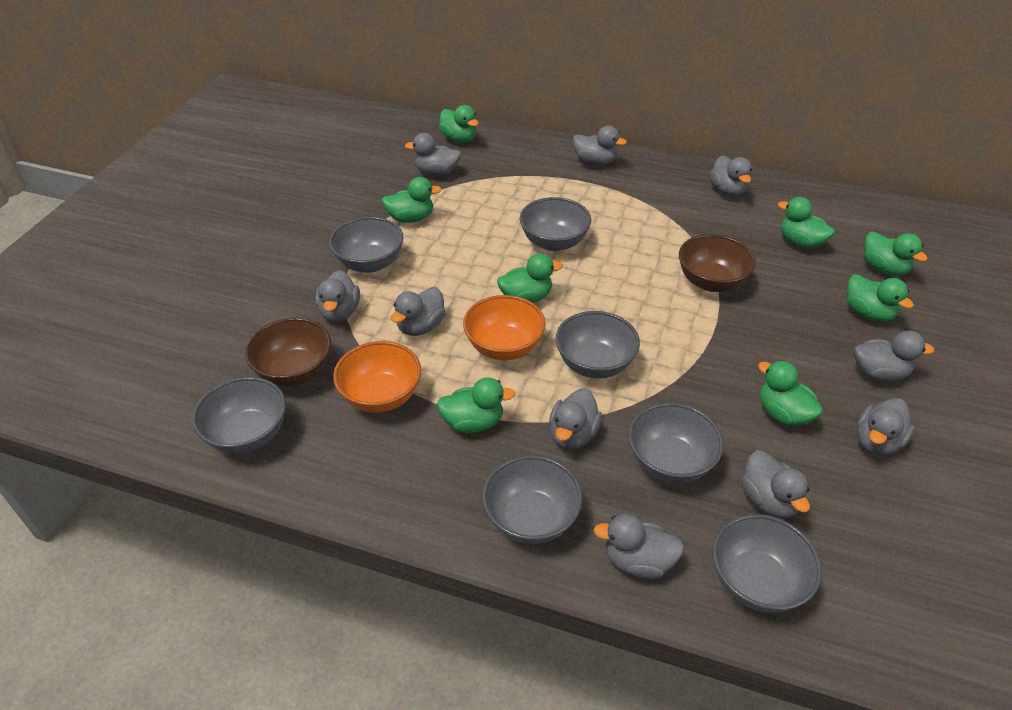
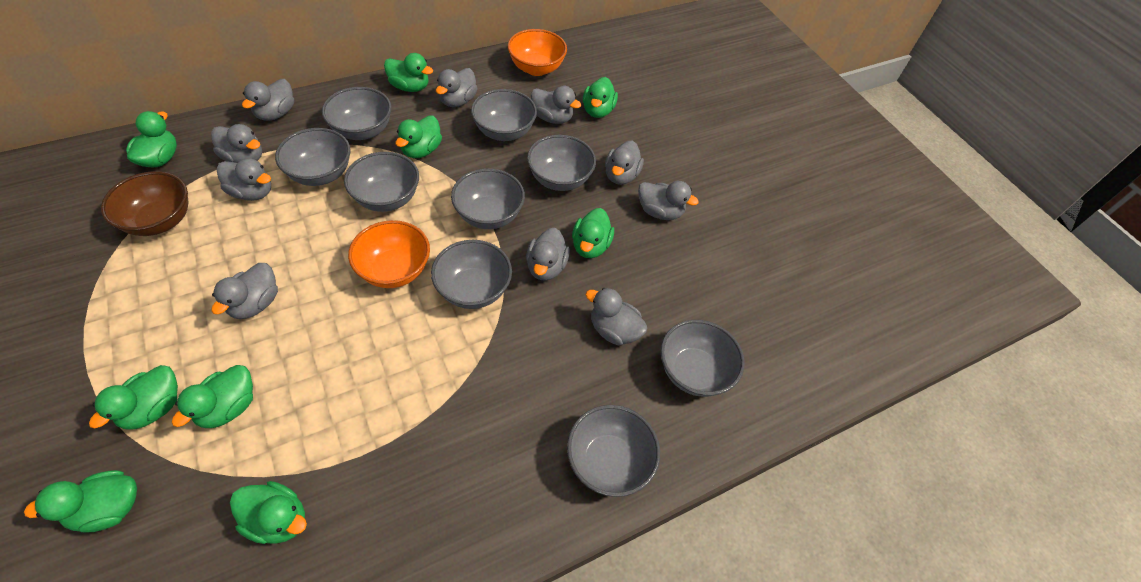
brown bowl: [245,318,331,386] [679,234,756,292] = 2 -> [101,171,188,236] = 1
green duck: [382,177,442,223] [437,377,516,433] [439,105,479,143] [497,253,563,303] [758,361,823,426] [778,197,835,249] [847,274,914,322] [864,232,928,276] = 8 -> [24,470,137,533] [89,365,178,430] [126,111,177,168] [172,365,253,428] [230,481,307,544] [384,53,433,92] [396,116,442,158] [572,208,614,258] [583,77,618,118] = 9
grey bowl: [192,377,286,454] [329,217,404,273] [482,455,583,544] [520,197,591,251] [555,311,640,378] [628,403,724,483] [713,514,822,613] = 7 -> [275,128,351,186] [322,87,392,140] [344,152,419,212] [431,240,512,309] [451,169,525,229] [471,89,537,141] [527,135,596,191] [567,405,660,497] [660,320,744,397] = 9

